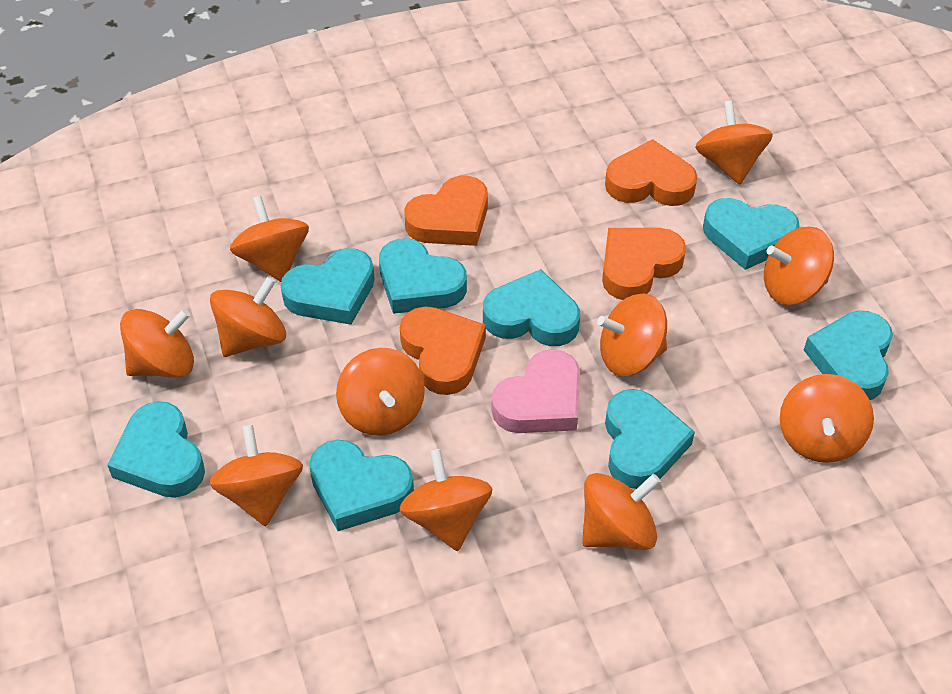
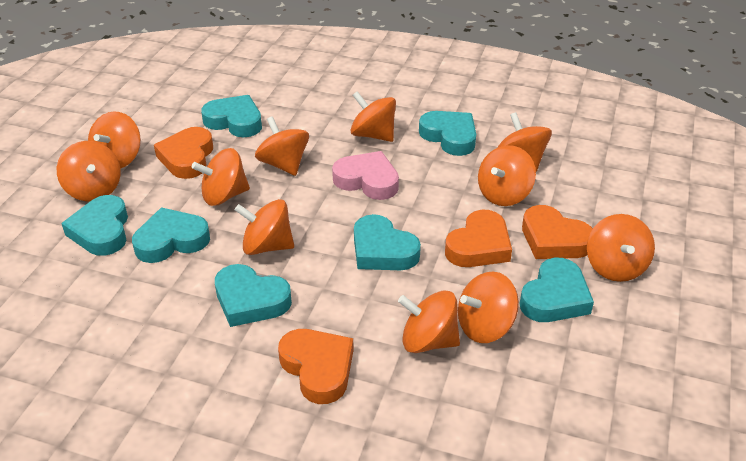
turquoise heart: [107,401,205,498] [280,248,375,325] [309,440,414,531] [379,238,467,314] [483,269,580,346] [605,389,695,489] [703,198,799,270] [804,311,893,400] = 8 -> [61,195,128,256] [132,207,210,263] [201,95,262,137] [215,264,292,327] [354,214,421,270] [419,111,476,156] [520,258,594,322] = 7

